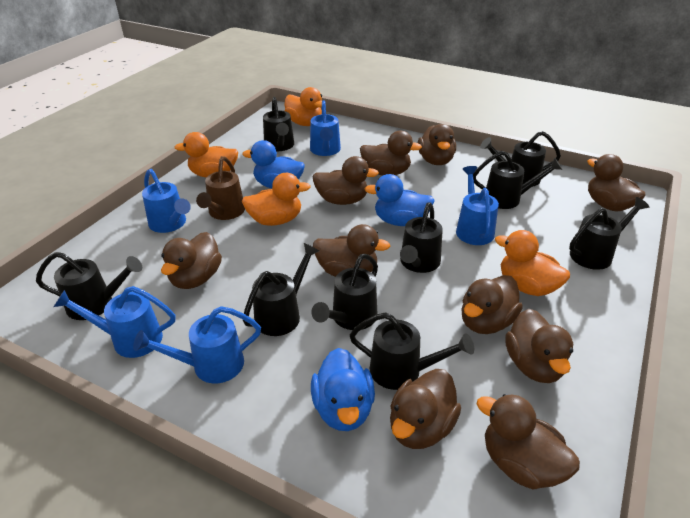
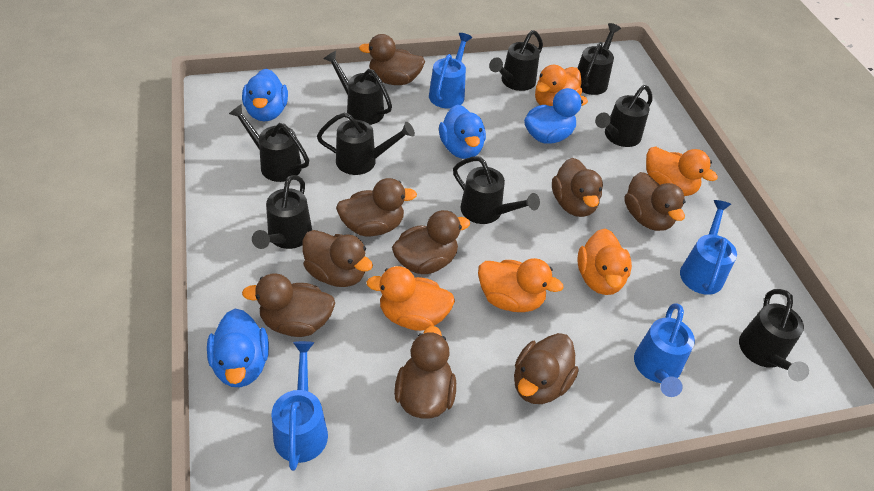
blue duck: [242,140,305,188] [311,348,375,431] [365,174,435,226] = 3 -> [207,309,269,387] [242,69,288,122] [439,104,486,159] [524,88,588,144] = 4
blue watering can: [54,286,175,358] [133,306,261,383] [142,169,191,233] [310,101,341,156] [456,166,499,245] = 5 -> [272,341,328,471] [429,33,472,109] [634,303,695,397] [680,200,737,295] = 4
brown duck: [161,232,222,289] [312,156,379,205] [313,224,390,277] [360,131,422,176] [390,369,461,449] [418,124,456,165] [461,275,523,334] [477,393,580,489] [505,309,573,383] [587,154,646,211] = 10 -> [242,273,335,337] [302,230,373,287] [336,178,417,237] [359,34,425,85] [392,210,470,274] [394,326,456,419] [514,333,579,404] [552,158,603,217] [625,172,686,231] = 9
brown watering can: [196,156,245,220] = 1 -> none = 0
orange duck: [175,132,238,178] [242,173,311,226] [284,87,322,126] [495,230,570,296] = 4 -> [366,266,455,331] [478,258,563,312] [535,65,582,106] [578,229,632,295] [646,147,718,196] = 5

